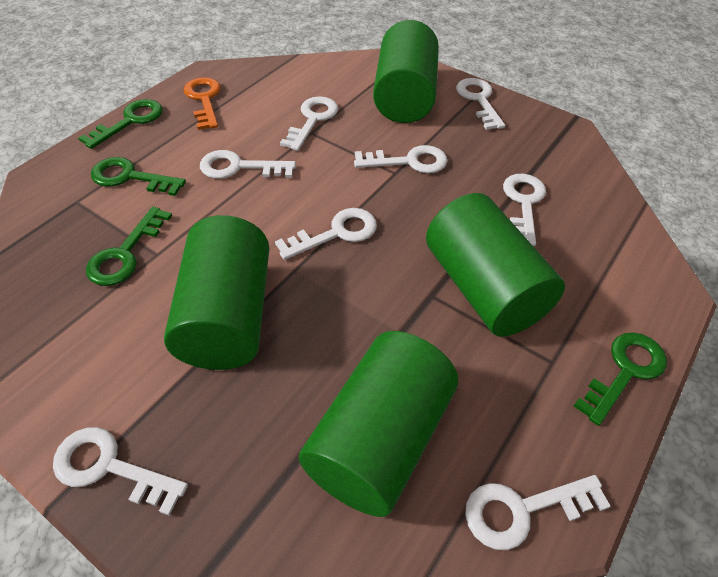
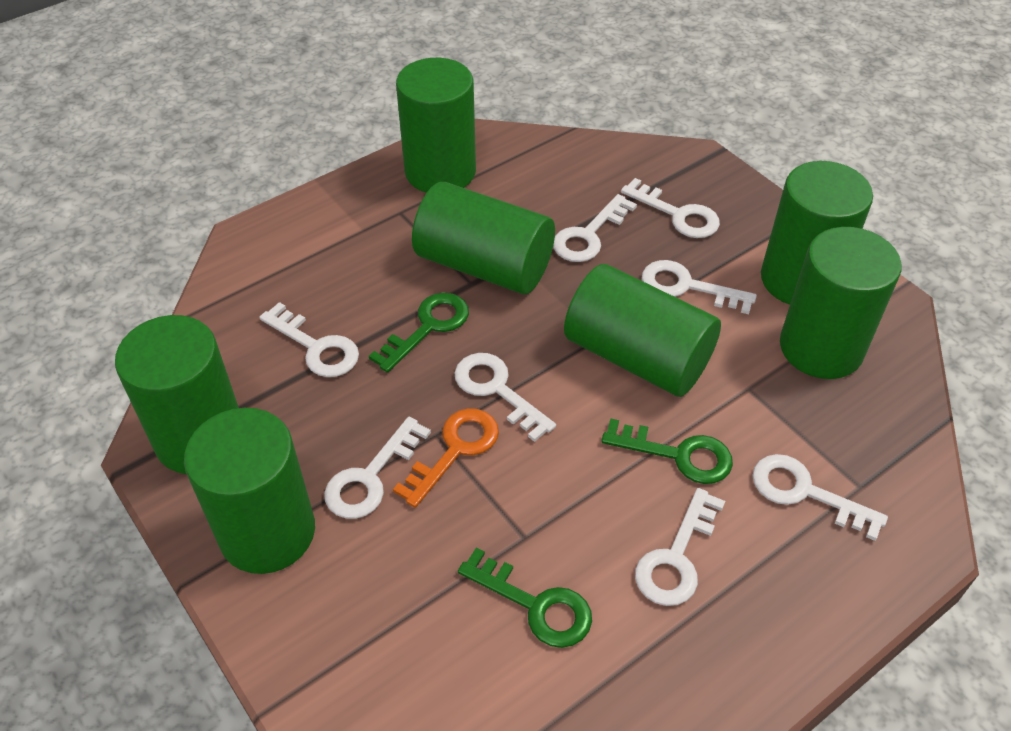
green cylinder: [164,215,269,370] [299,331,458,517] [373,20,439,123] [426,193,565,337] = 4 -> [115,315,239,474] [184,408,315,574] [396,58,476,193] [412,182,555,294] [564,264,721,397] [761,161,873,305] [780,227,902,379] = 7
green key: [78,99,163,149] [86,207,172,286] [91,157,186,196] [574,332,667,426] = 4 -> [369,292,469,373] [458,547,592,648] [601,418,733,484] = 3

